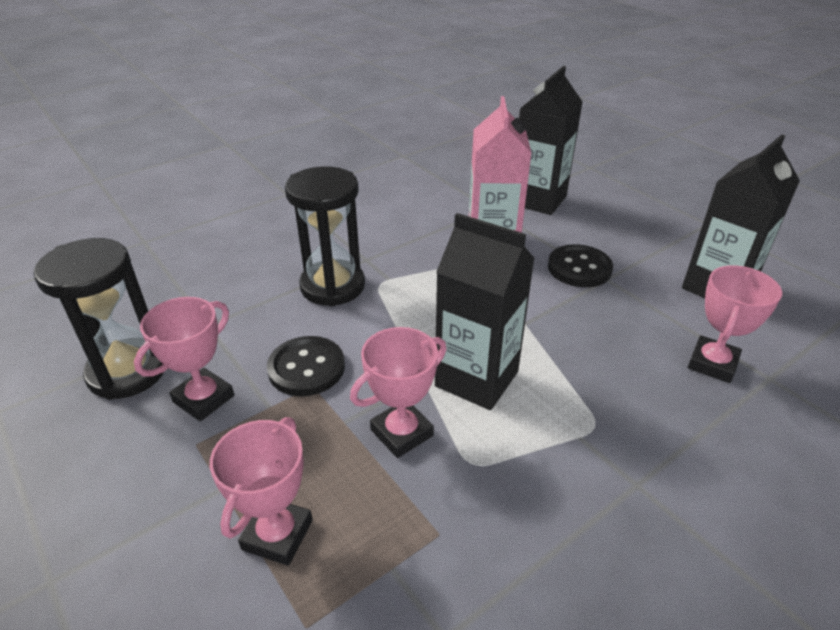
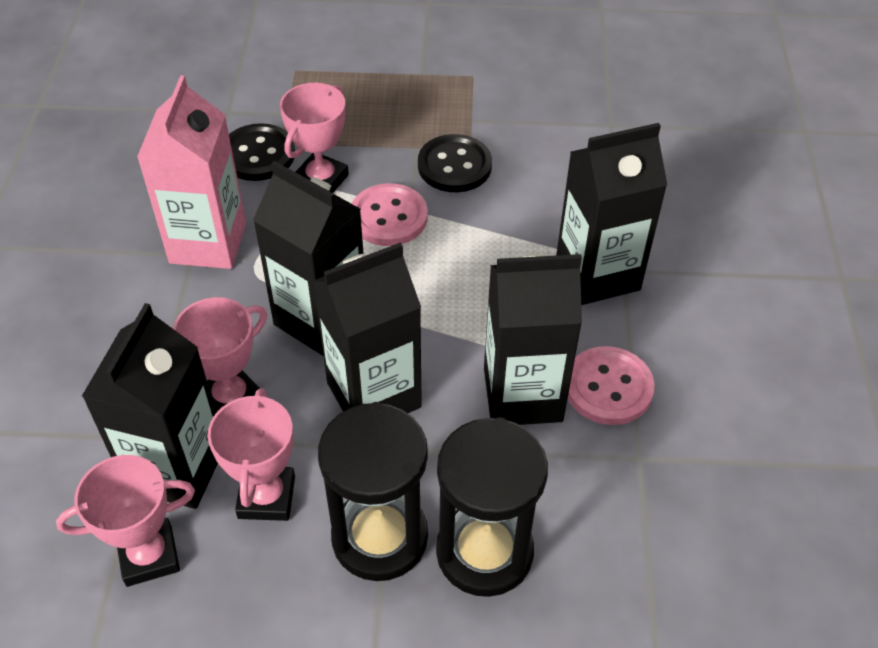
black carton: [435,213,535,410] [519,66,583,215] [682,134,800,298] = 3 -> [82,303,218,509] [253,161,363,356] [313,242,422,413] [484,254,582,425] [556,123,667,305] = 5
pink button: none = 0 -> [352,183,428,246] [568,346,655,425] = 2

